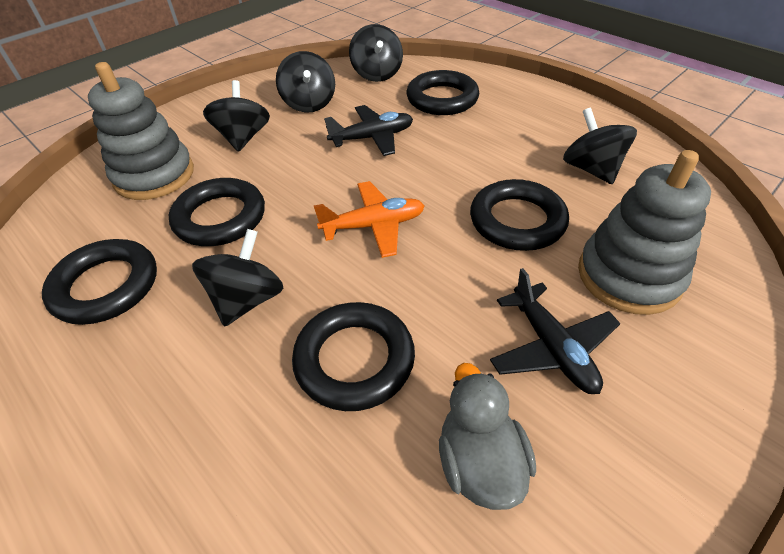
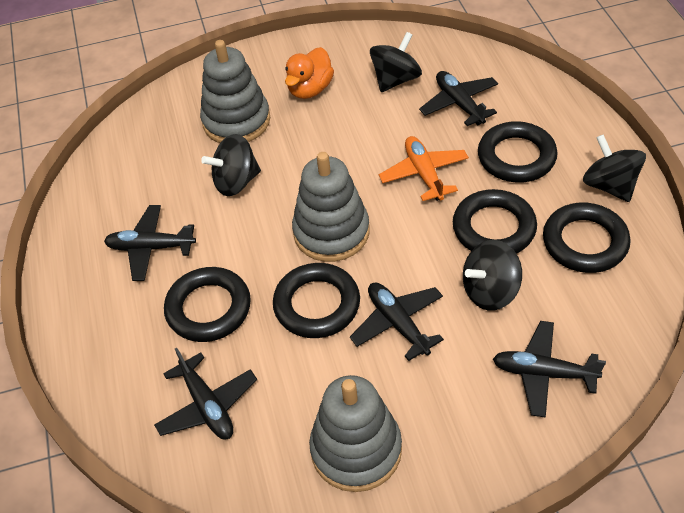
black plane: [324,105,413,156] [490,268,621,394] = 2 -> [104,205,196,281] [154,348,257,439] [350,282,444,361] [419,71,498,126] [493,321,606,418] = 5
black spinning top: [192,229,283,326] [203,80,270,152] [276,51,335,113] [349,24,403,82] [563,107,637,184] = 5 -> [201,134,261,196] [370,32,422,92] [463,240,522,311] [583,134,646,202] = 4
grey duck: [439,363,536,510] = 1 -> none = 0
grey stacking toy: [88,62,194,200] [578,150,711,315] = 2 -> [200,40,270,143] [292,152,370,262] [309,375,402,492] = 3
orange duck: none = 0 -> [285,47,334,99] = 1

